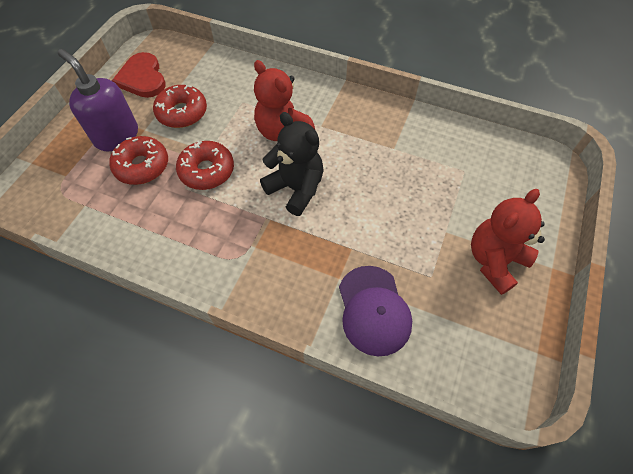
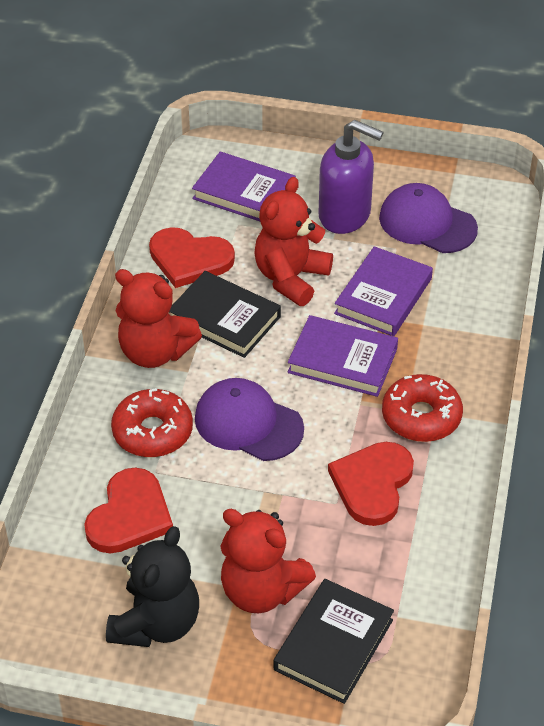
black book: none = 0 -> [169,271,281,358] [274,579,394,704] = 2
purple book: none = 0 -> [192,152,296,221] [288,315,398,397] [334,246,433,336] = 3
purple cap: [339,266,412,356] = 1 -> [195,378,304,461] [379,183,478,253] = 2
red donut: [109,136,168,185] [153,85,207,128] [176,140,234,190] = 3 -> [111,388,193,457] [382,374,463,442] = 2
red heart: [112,52,166,98] = 1 -> [84,467,173,553] [149,227,235,288] [328,442,414,526] = 3
red teddy bear: [254,60,315,141] [471,189,545,295] = 2 -> [115,269,202,368] [220,509,316,613] [254,177,333,306] = 3

